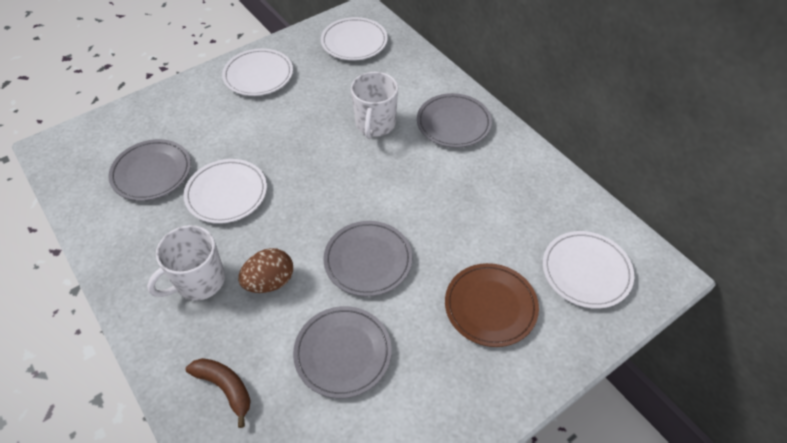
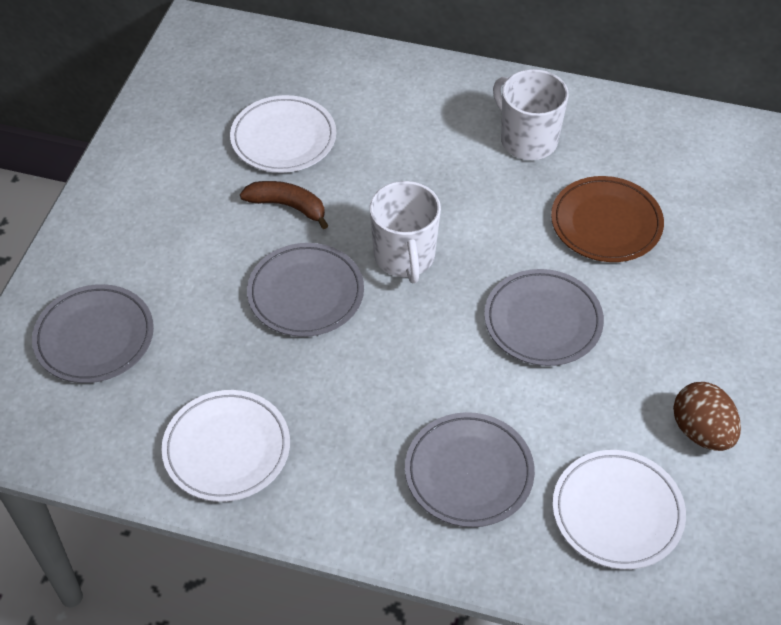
white plate: [184,159,267,224] [222,48,293,96] [321,17,387,60] [543,231,634,309] = 4 -> [162,390,290,502] [230,95,336,173] [553,450,686,570] = 3

